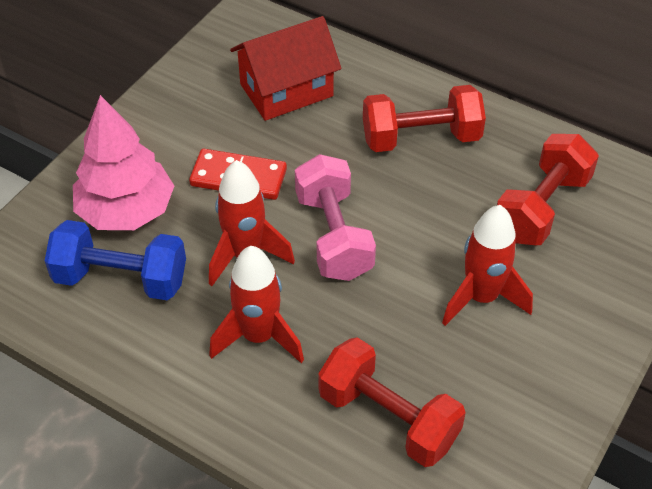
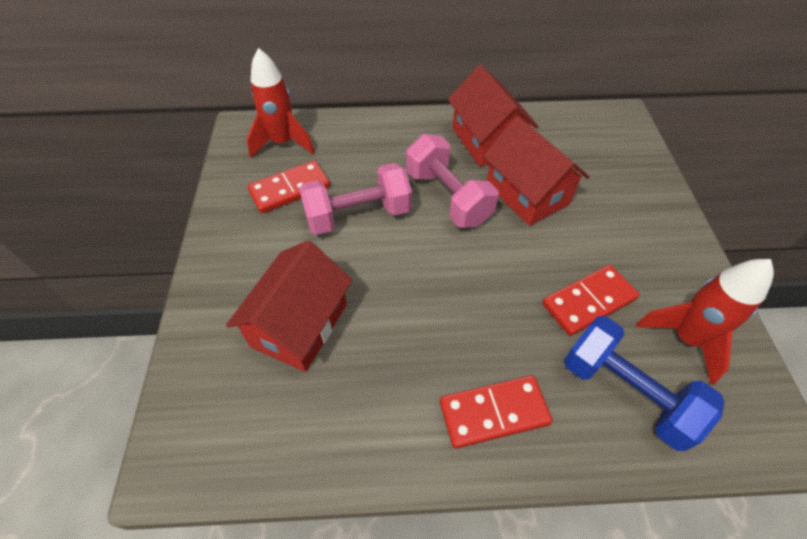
pink dumbbell: [295,154,376,281] = 1 -> [299,163,412,235] [406,134,499,227] = 2
pink tree: [73,95,174,230] = 1 -> none = 0
red domino: [189,149,287,200] = 1 -> [247,160,330,213] [440,375,553,448] [542,265,639,336] = 3
red dumbbell: [318,337,466,467] [363,85,486,152] [497,134,599,245] = 3 -> none = 0
red house: [230,16,341,121] = 1 -> [226,240,353,372] [448,65,539,167] [483,116,590,226] = 3
red rocket: [209,160,295,286] [209,246,304,363] [442,205,533,326] = 3 -> [247,48,315,158] [636,259,774,385] = 2

